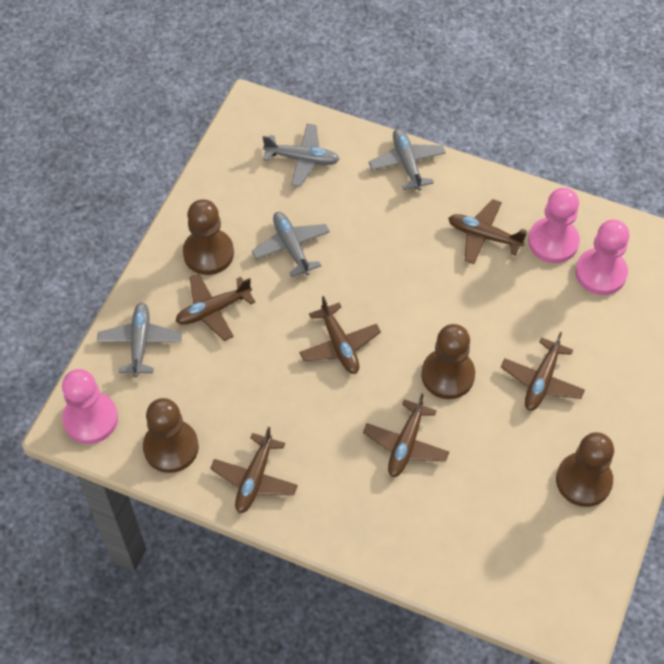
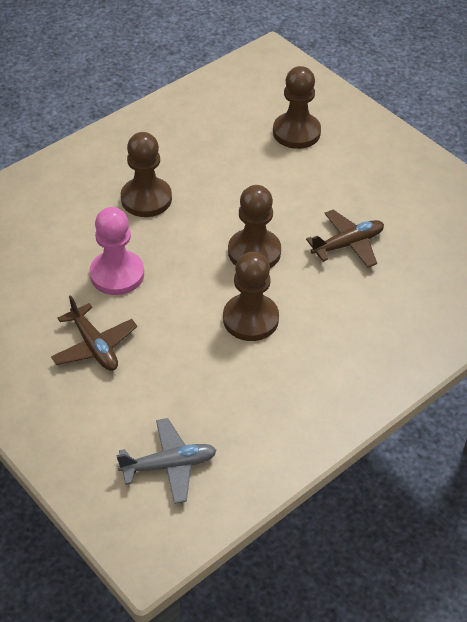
brown plane: [176,273,255,341] [210,427,298,513] [299,296,381,374] [363,393,449,477] [448,199,527,264] [501,332,585,411] = 6 -> [51,295,137,371] [306,210,384,268] = 2
grey plane: [97,302,182,377] [252,212,330,277] [262,124,340,187] [369,129,446,191] = 4 -> [116,418,217,504] = 1
pink pawn: [62,369,118,444] [528,188,580,263] [575,220,629,295] = 3 -> [89,207,144,295] = 1

